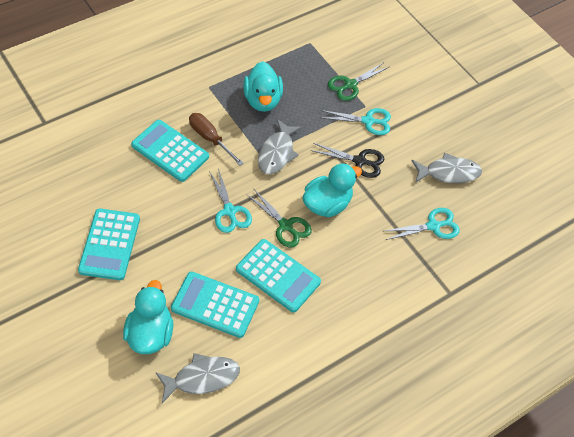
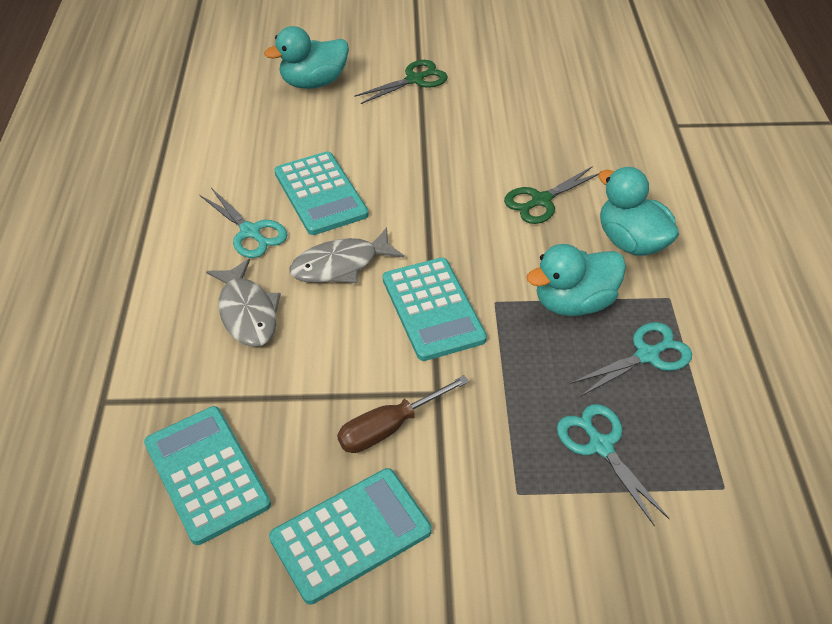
black scissors: [310,143,384,178] = 1 -> none = 0
grey fish: [155,353,240,403] [258,119,302,174] [412,153,482,183] = 3 -> [206,259,281,347] [289,227,404,283] = 2

